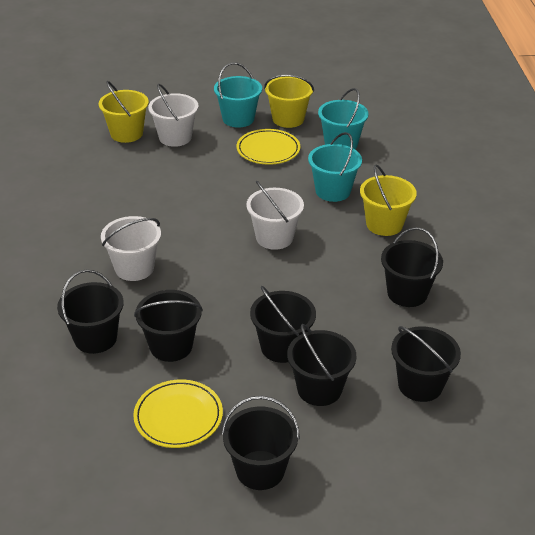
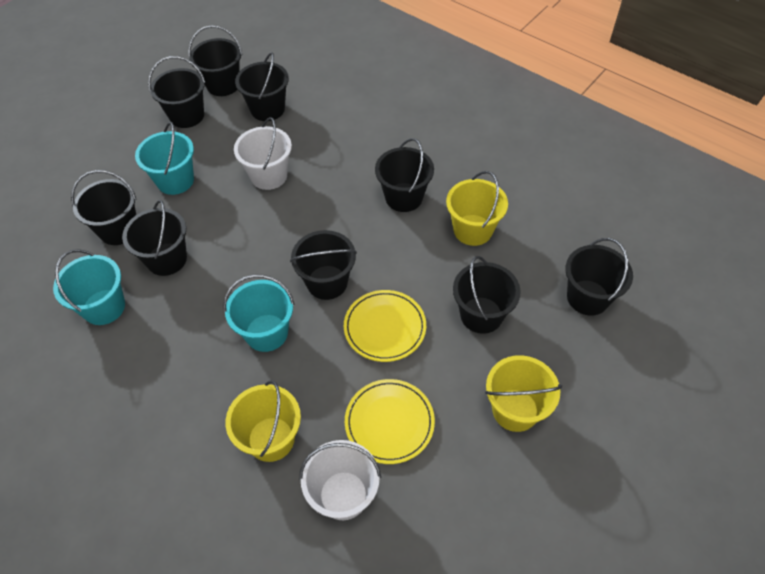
black bucket: [57,269,124,354] [134,290,203,362] [222,396,300,490] [250,286,316,363] [287,324,356,406] [381,227,443,307] [391,326,461,402] = 7 -> [71,170,137,245] [122,200,187,276] [148,56,205,128] [188,25,243,96] [235,52,289,121] [290,230,357,300] [375,138,434,212] [453,256,521,334] [565,238,633,316] = 9
white bucket: [101,216,161,281] [148,84,199,147] [246,181,304,250] = 3 -> [234,117,292,190] [299,440,381,520] = 2

